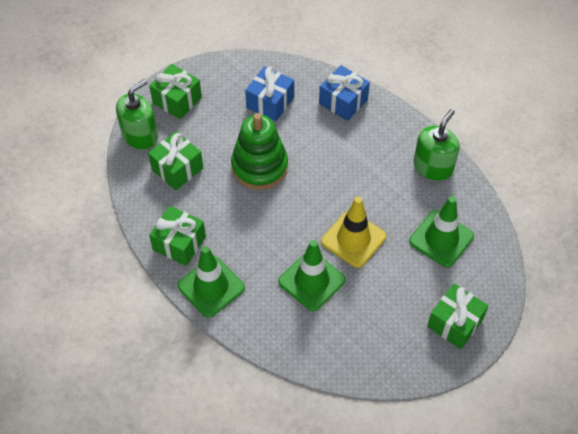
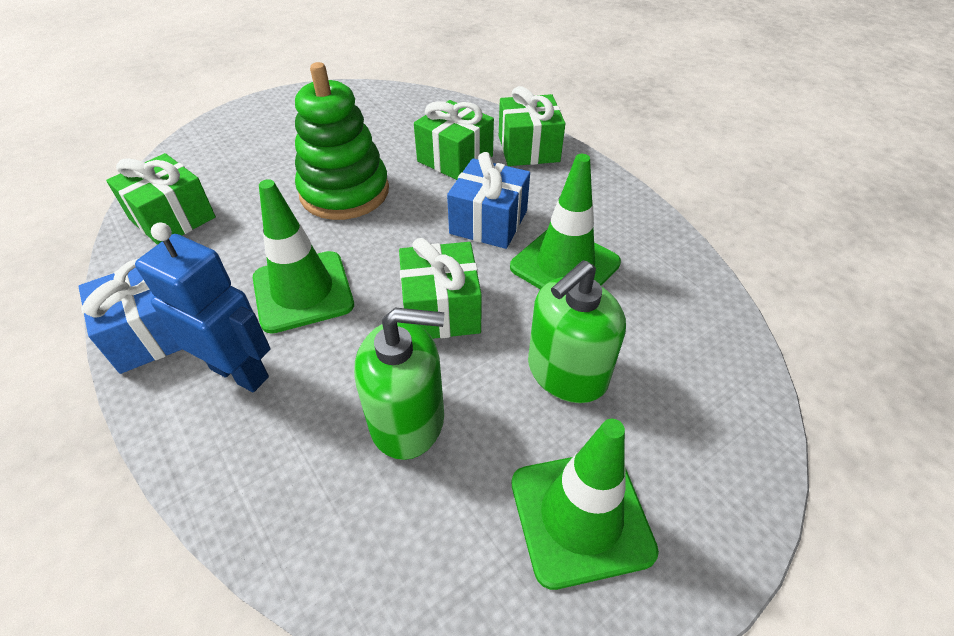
blue robot: none = 0 -> [135,222,271,392] = 1
yellow traffic cone: [321,196,386,268] = 1 -> none = 0

